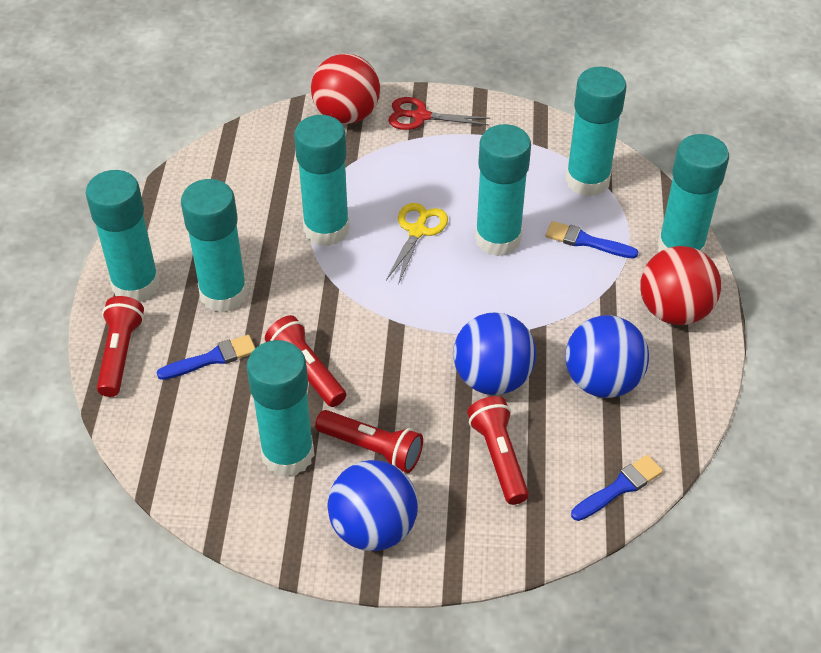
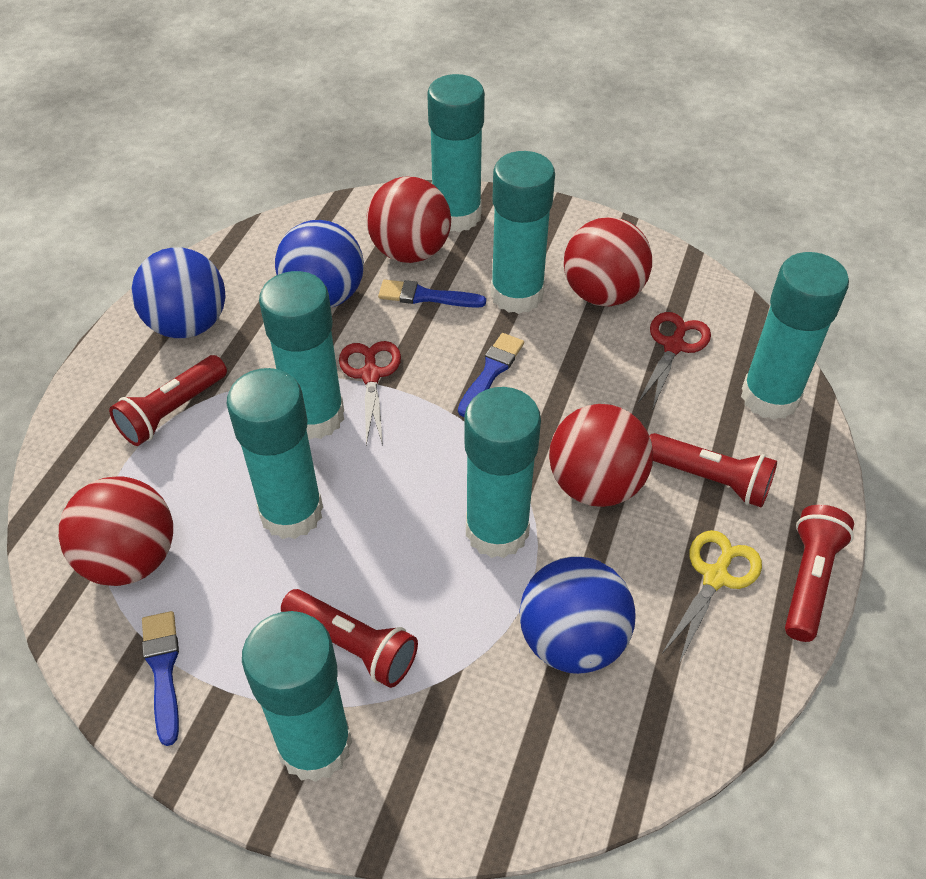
red ball: [311,54,380,124] [640,246,721,325] = 2 -> [59,476,173,586] [367,177,451,263] [549,404,653,507] [564,217,652,306] = 4
red scissors: [388,97,490,130] = 1 -> [339,341,401,446] [637,312,711,408] = 2

